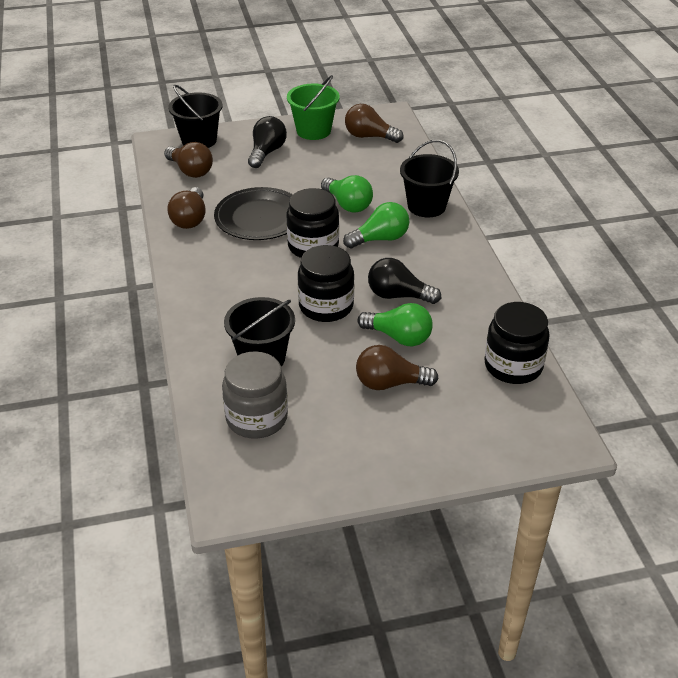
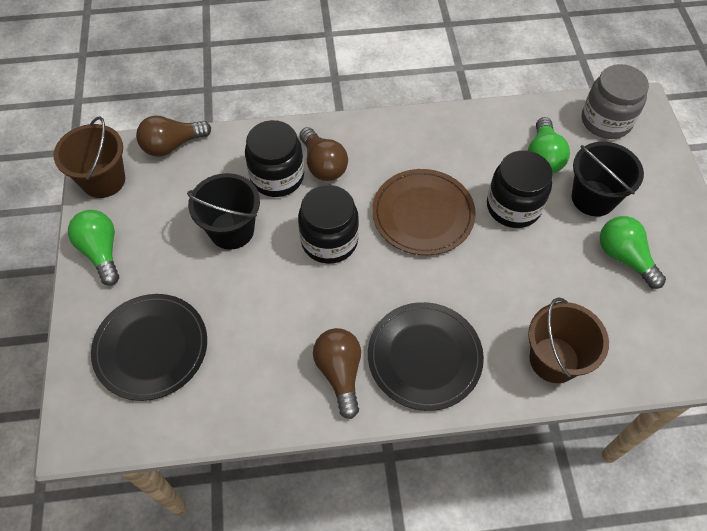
black bucket: [168,85,222,148] [224,297,295,367] [400,140,459,217] = 3 -> [187,173,260,250] [572,142,644,217] = 2
black light bulb: [248,116,287,168] [368,258,441,304] = 2 -> none = 0
black plate: [214,187,293,240] = 1 -> [91,294,207,401] [368,302,484,411] = 2
brown bucket: none = 0 -> [54,116,125,198] [528,297,609,383] = 2
brown light bulb: [164,142,213,178] [167,187,206,229] [345,104,403,143] [356,345,439,390] = 4 -> [136,115,211,157] [299,127,348,181] [313,328,361,419] = 3
brown plate: none = 0 -> [372,169,476,255] = 1
green bucket: [287,75,340,140] = 1 -> none = 0

